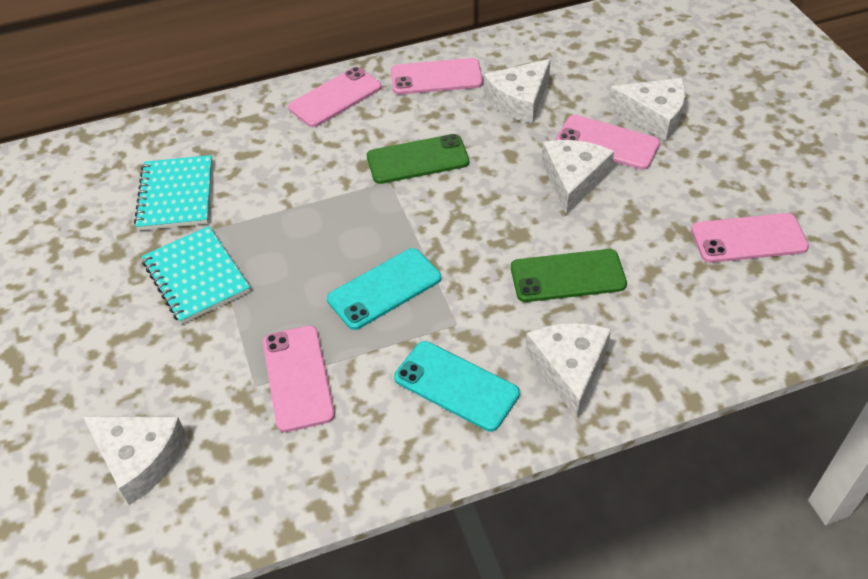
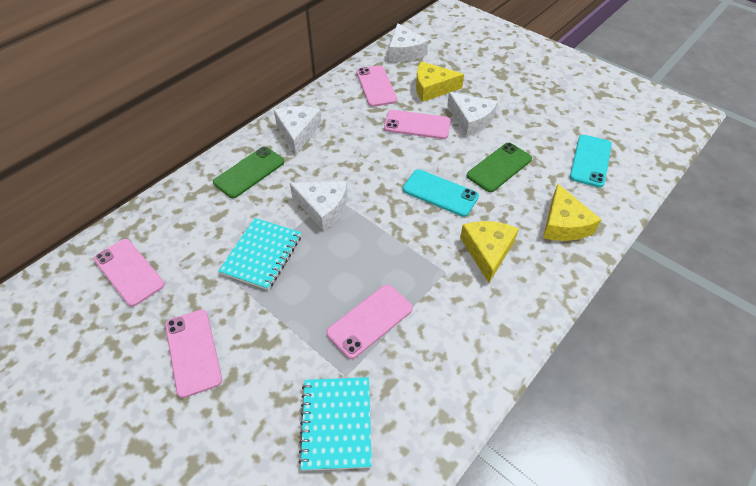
white cheese: [83,416,186,505] [484,59,551,124] [525,323,611,418] [541,140,614,215] [608,78,685,141] = 5 -> [274,106,322,154] [290,181,347,231] [389,23,428,62] [447,92,498,137] = 4
yellow cheese: none = 0 -> [416,62,464,102] [460,221,519,283] [543,184,602,241] = 3

